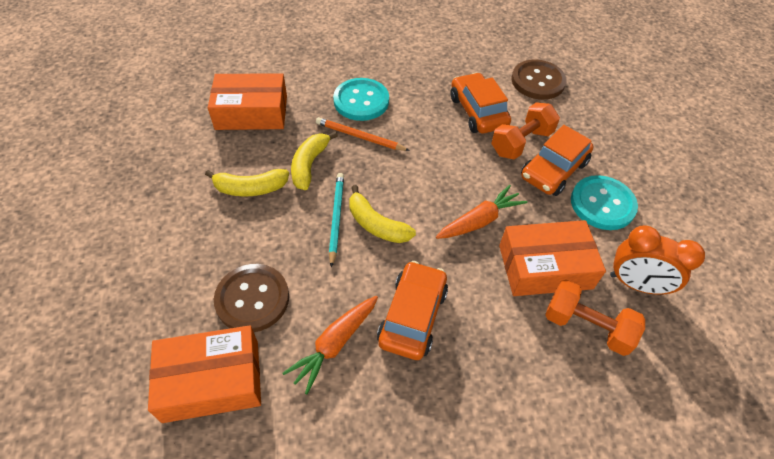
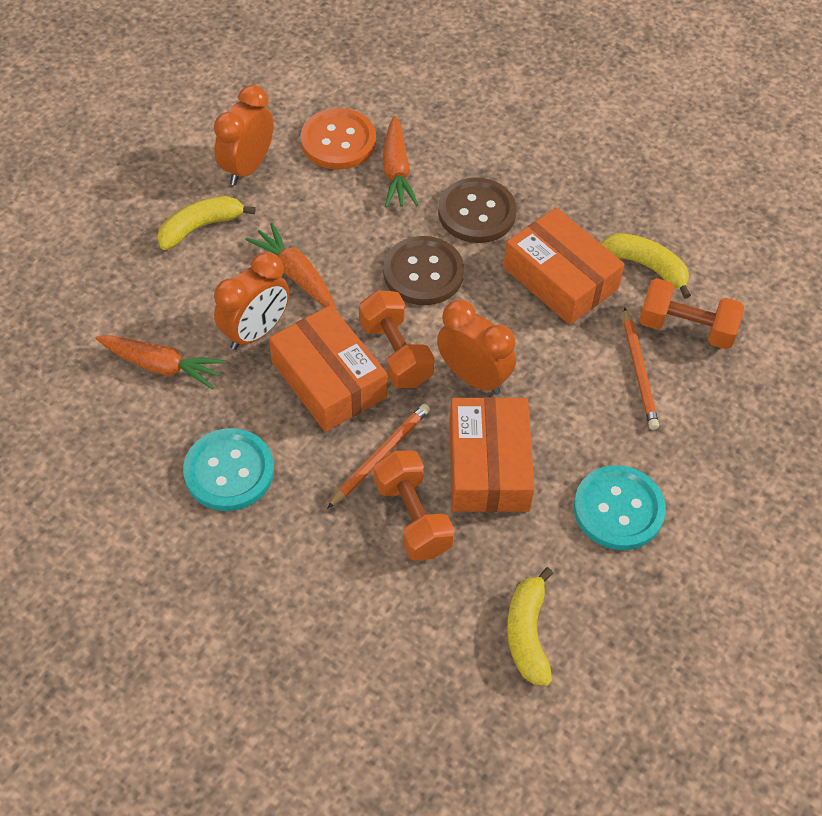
orange button: none = 0 -> [301,108,376,170] = 1
orange car: [377,261,448,360] [451,72,511,134] [521,125,594,196] = 3 -> none = 0
orange carrot: [282,296,378,394] [436,185,527,239] = 2 -> [96,335,226,389] [245,223,337,310] [383,116,418,207] = 3
orange clock: [610,225,705,295] = 1 -> [214,85,274,185] [214,252,290,350] [437,300,516,395] = 3
orange dumbbell: [491,102,560,160] [545,280,645,356] = 2 -> [359,290,434,388] [374,450,455,561] [639,278,744,349] = 3
orange pencil: [316,117,410,151] = 1 -> [327,404,430,509] [624,307,659,430] = 2
turquoise pencil: [329,173,344,268] = 1 -> none = 0

